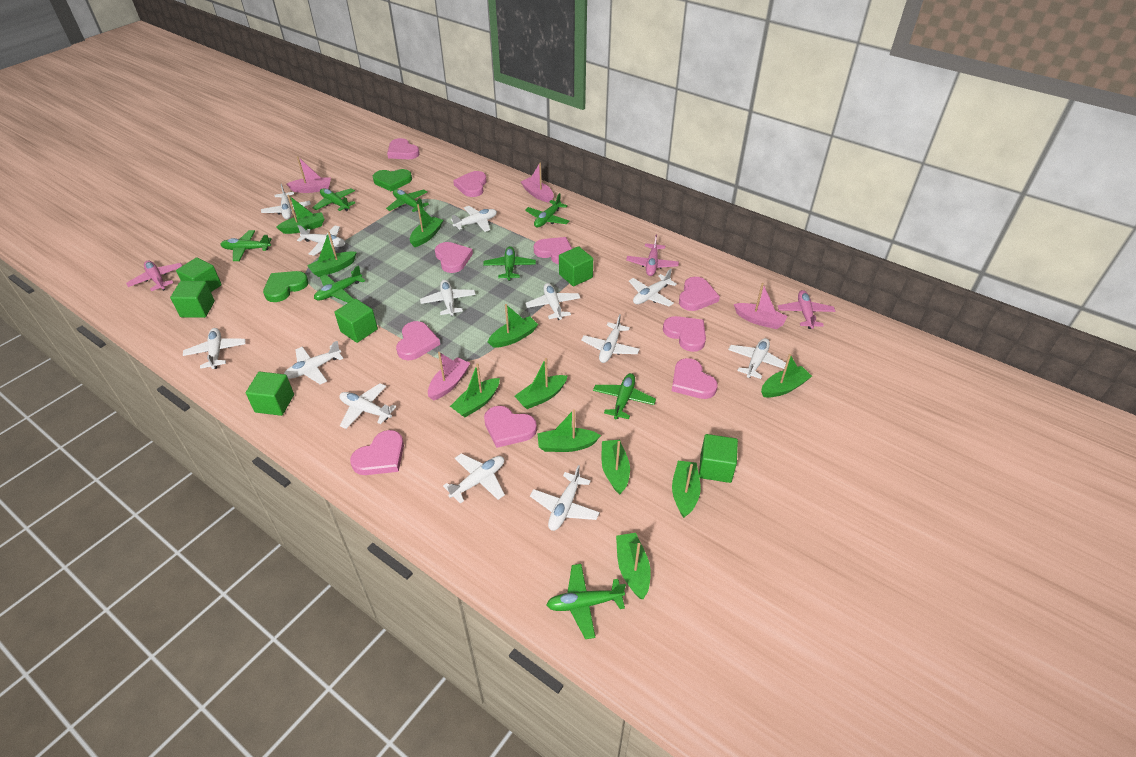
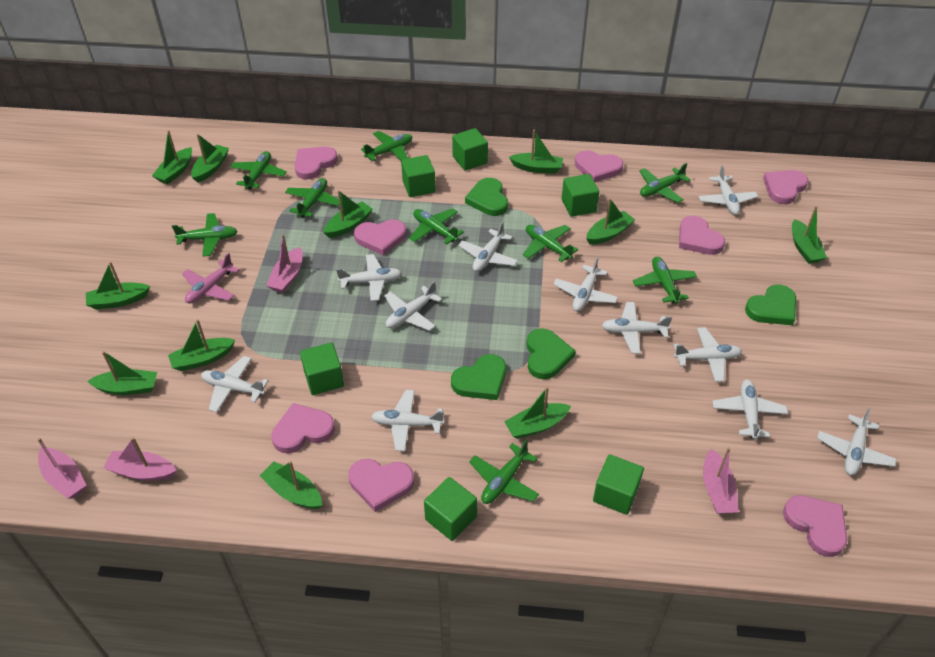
green heart: [263,271,309,302] [373,169,412,192] = 2 -> [451,354,506,400] [465,178,508,216] [527,328,576,379] [745,285,796,325] = 4
green plane: [220,230,272,261] [312,188,355,211] [314,265,365,303] [386,189,429,212] [483,246,536,281] [525,193,569,228] [547,564,626,639] [593,373,656,419] = 8 -> [172,213,238,257] [230,151,287,190] [285,178,339,218] [361,131,412,161] [409,208,464,245] [469,439,539,504] [523,225,578,262] [633,257,697,304] [639,163,691,203] = 9
pink heart: [350,430,404,475] [387,138,420,159] [396,321,440,360] [435,242,473,273] [453,171,487,197] [484,406,537,448] [534,237,572,264] [663,316,706,352] [672,358,718,399] [679,277,720,311] = 10 -> [271,403,335,454] [295,146,338,179] [349,459,414,512] [354,219,406,256] [575,150,623,182] [679,216,725,255] [763,170,809,204] [783,495,847,557] = 8
pink plane: [126,261,182,291] [626,235,679,276] [778,290,835,329] = 3 -> [182,253,239,304] = 1
white plane: [183,328,246,369] [261,184,311,219] [284,341,343,384] [297,225,345,256] [339,383,397,429] [420,279,476,316] [443,453,505,504] [451,206,497,232] [525,283,580,320] [530,465,600,531] [581,314,640,363] [629,269,677,307] [728,338,786,379] = 13 -> [201,356,269,412] [336,254,402,301] [371,390,445,451] [384,281,442,331] [458,221,518,272] [553,257,618,311] [602,302,672,354] [674,327,742,382] [698,165,759,215] [713,379,788,440] [817,408,897,475] = 11

